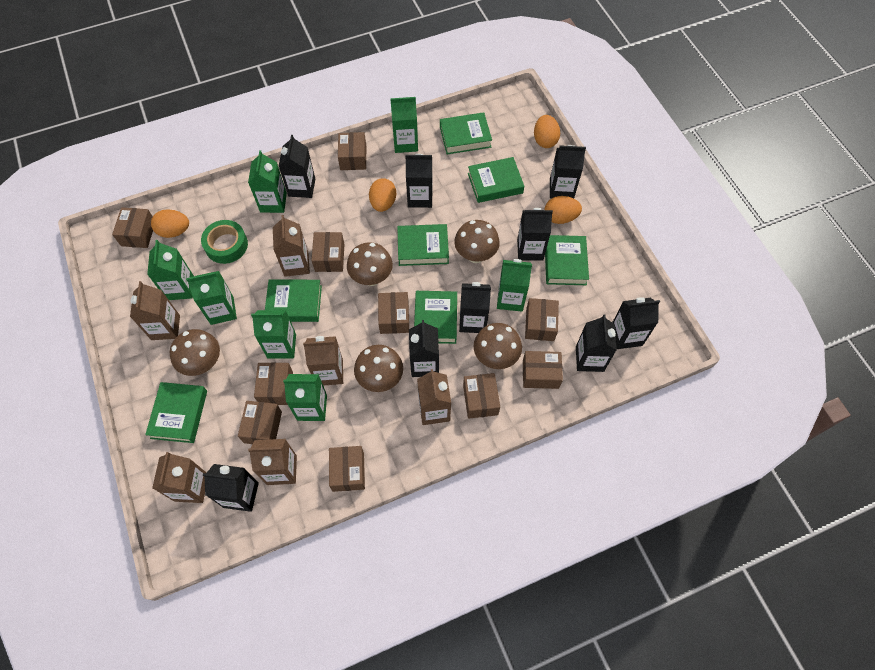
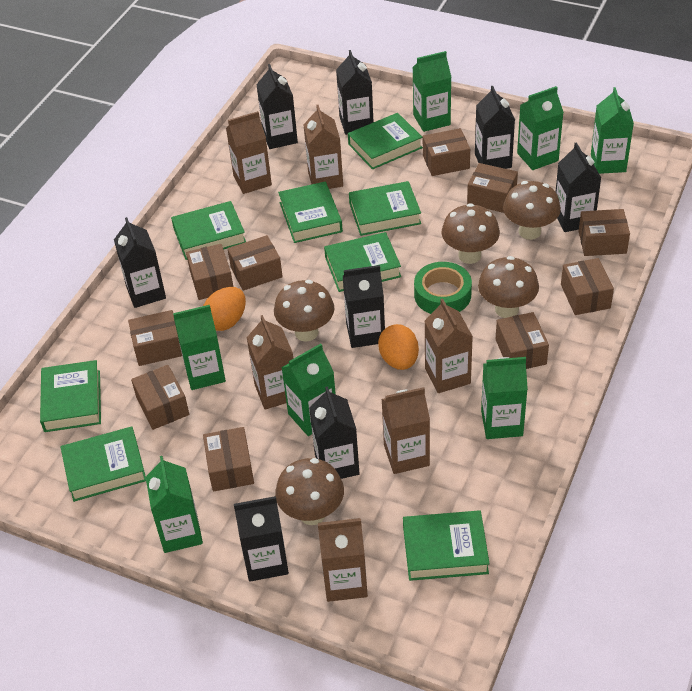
black carton: [203,464,259,512] [279,135,315,198] [405,154,433,208] [409,320,439,377] [459,282,491,333] [517,208,553,261] [550,145,586,199] [576,315,617,372] [612,297,660,349] = 9 -> [114,217,166,308] [234,496,289,582] [256,64,298,149] [309,386,360,479] [336,50,373,135] [343,265,385,348] [475,86,515,169] [556,142,601,232] = 8
green book: [145,382,207,443] [265,279,322,322] [397,224,449,266] [414,291,457,344] [440,112,492,154] [468,157,524,203] [545,235,589,285] = 7 -> [40,360,101,432] [60,426,146,502] [171,201,246,260] [278,182,343,243] [324,232,401,292] [348,113,423,169] [349,181,421,236] [403,510,490,581] = 8
orange egg: [151,209,189,238] [369,178,396,212] [534,115,560,148] [544,196,582,224] = 4 -> [203,287,246,331] [378,324,419,370] = 2

